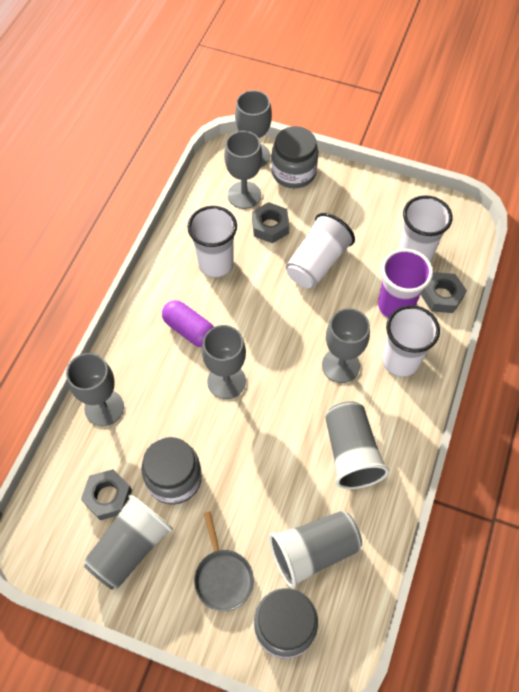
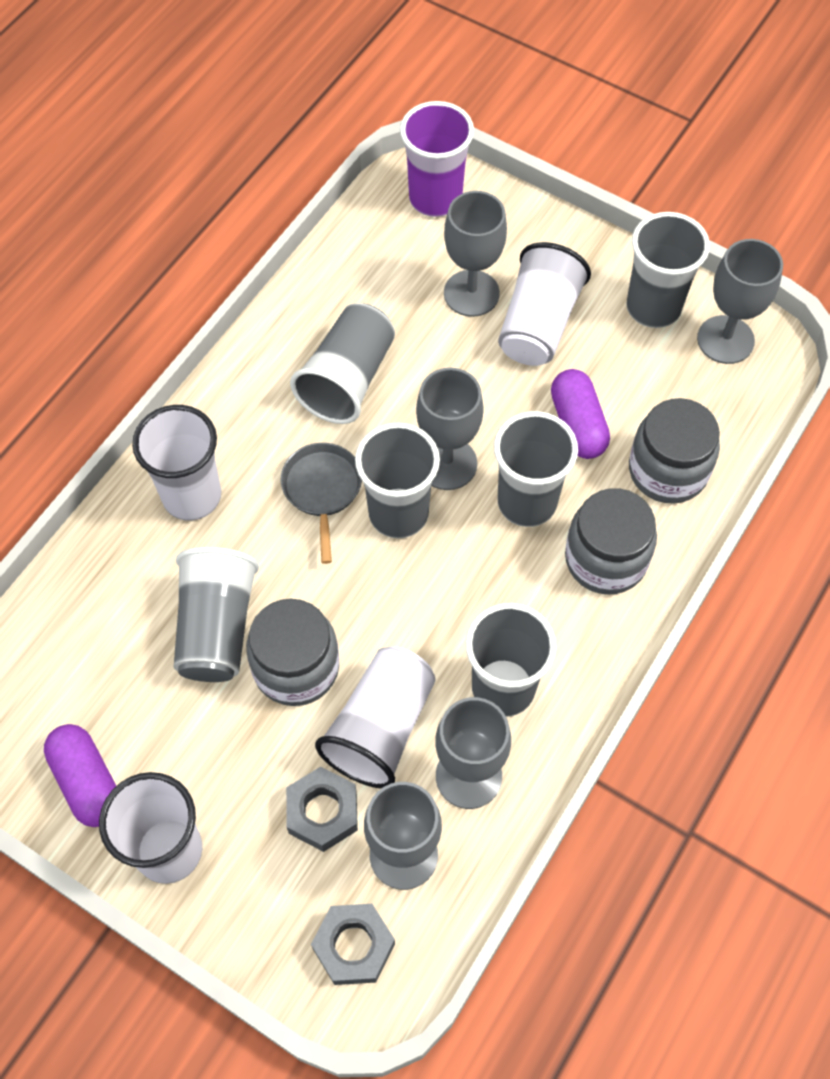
grey cup: [84,494,173,590] [269,511,362,589] [325,401,389,489] = 3 -> [174,547,259,682] [290,303,395,424] [355,423,440,538] [465,603,556,717] [494,411,578,527] [626,212,710,328] = 6
grey nut: [81,469,132,520] [252,202,289,243] [421,272,467,313] = 3 -> [286,767,358,852] [311,904,395,985] = 2
purple capsule: [162,300,214,347] = 1 -> [44,724,116,827] [551,369,610,459] = 2

